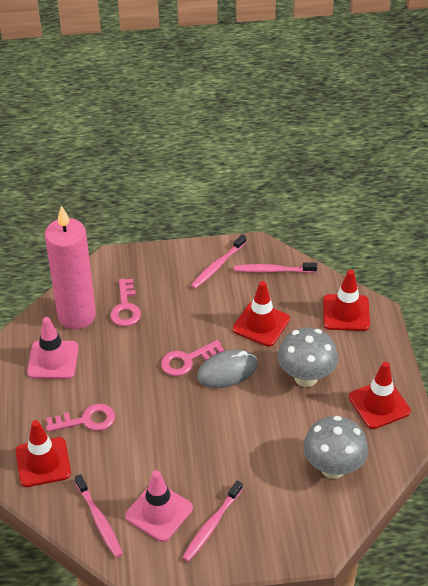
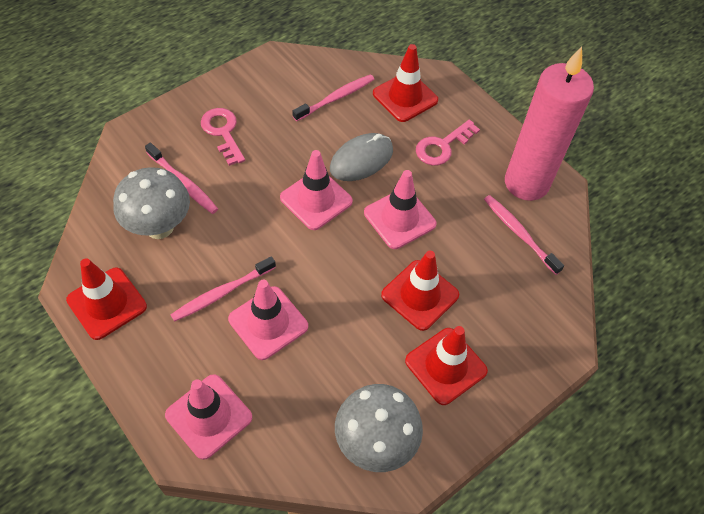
pink key: [46,403,115,432] [110,279,141,326] [161,340,224,376] = 3 -> [201,108,245,166] [416,120,480,166] = 2
pink traffic cone: [27,317,79,379] [125,470,193,542] = 2 -> [165,374,252,460] [228,280,308,360] [280,150,353,230] [364,170,436,249] = 4

